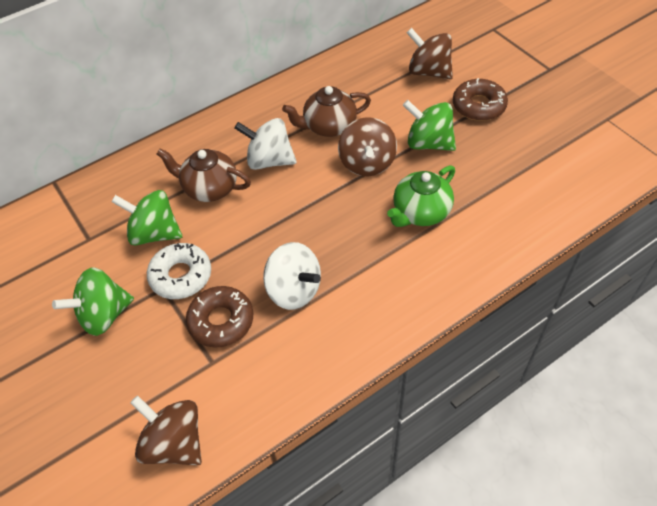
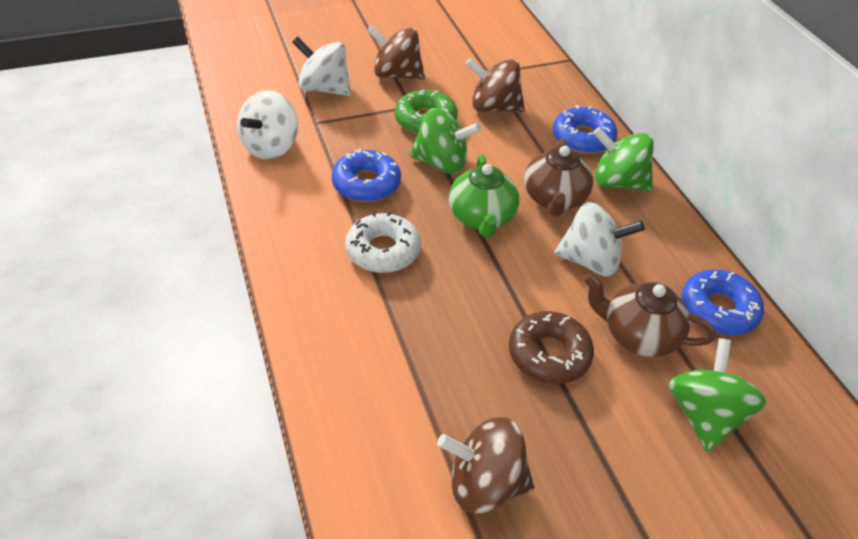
blue donut: none = 0 -> [331,148,401,202] [553,105,617,154] [681,269,764,335] = 3
brown donut: [186,286,253,347] [453,78,508,121] = 2 -> [509,311,594,384] = 1
green donut: none = 0 -> [395,90,458,134] = 1
white spinning top: [235,118,297,170] [263,242,321,310] = 2 -> [237,90,298,160] [293,36,351,96] [554,202,645,277] = 3

